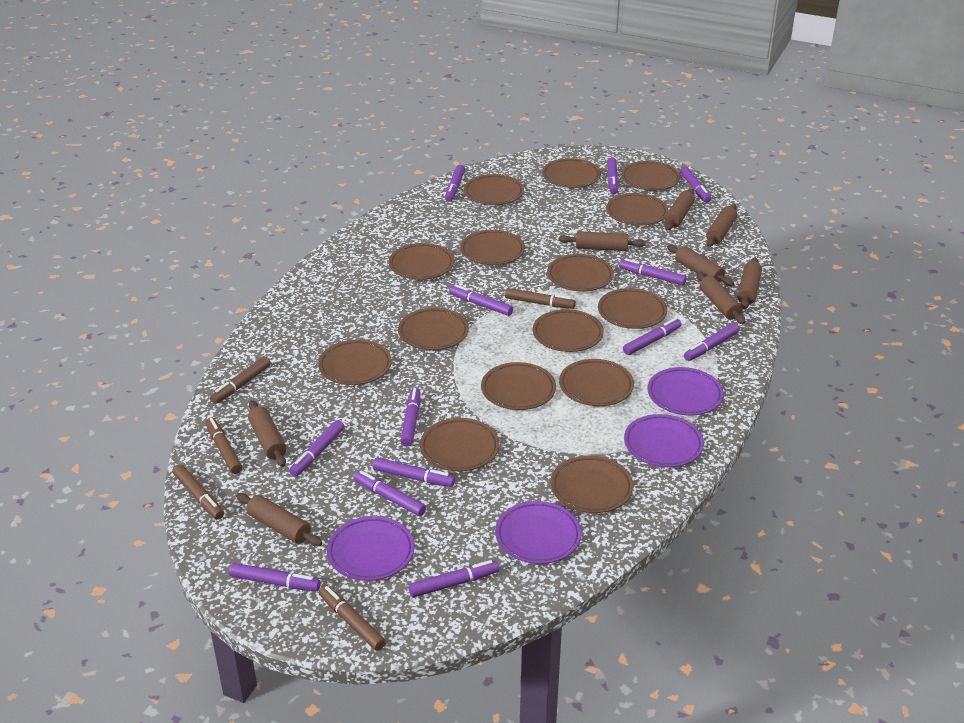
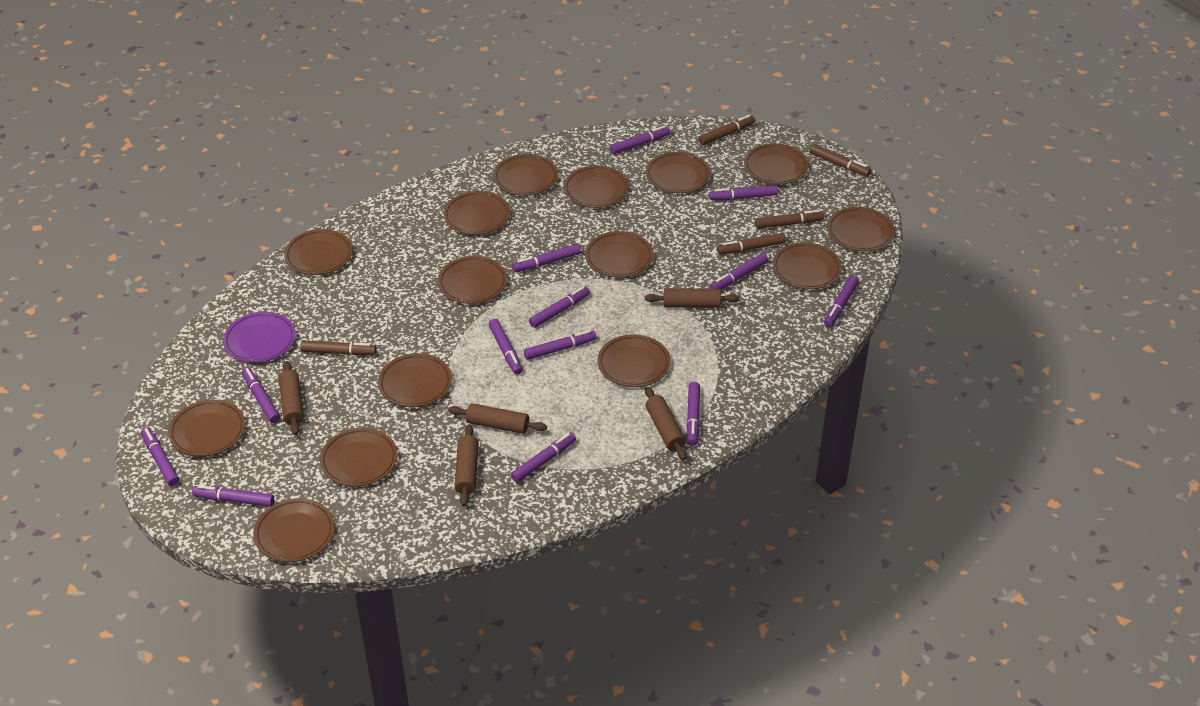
brown rolling pin: [236,493,322,546] [248,400,286,467] [559,231,646,251] [665,189,695,230] [667,244,734,286] [697,272,745,324] [706,204,737,247] [737,258,762,309] = 8 -> [279,361,304,435] [448,403,547,434] [455,424,478,506] [645,289,740,308] [645,387,687,460] = 5
purple plate: [327,516,415,581] [495,501,582,564] [624,414,704,467] [647,367,724,415] = 4 -> [223,312,296,363] = 1

